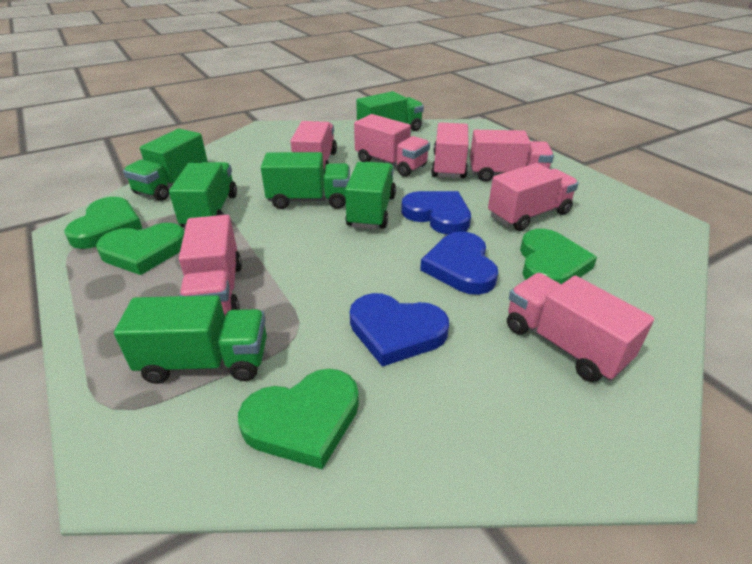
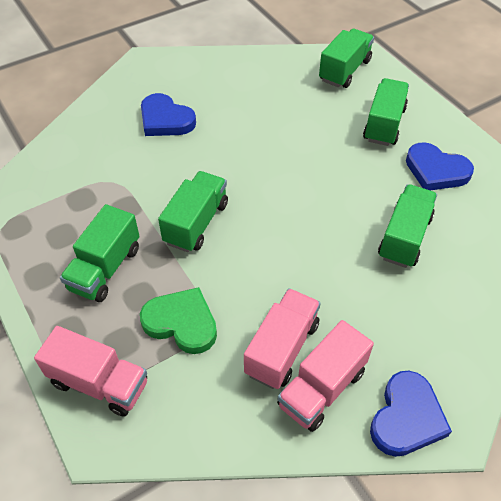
green heart: [64,197,143,249] [96,223,184,275] [238,369,359,470] [520,229,597,284] = 4 -> [140,287,217,354] = 1
green truck: [114,295,267,384] [123,129,208,201] [169,162,237,228] [261,152,350,209] [345,162,396,229] [356,91,424,131] = 6 -> [60,204,139,302] [158,171,228,252] [319,29,374,88] [363,78,409,146] [378,184,437,268] = 5
pink truck: [179,215,242,316] [290,121,337,171] [354,114,430,177] [431,122,469,178] [470,130,554,182] [488,163,579,231] [507,273,654,382] = 7 -> [34,326,147,417] [244,288,321,389] [277,320,374,432] = 3

